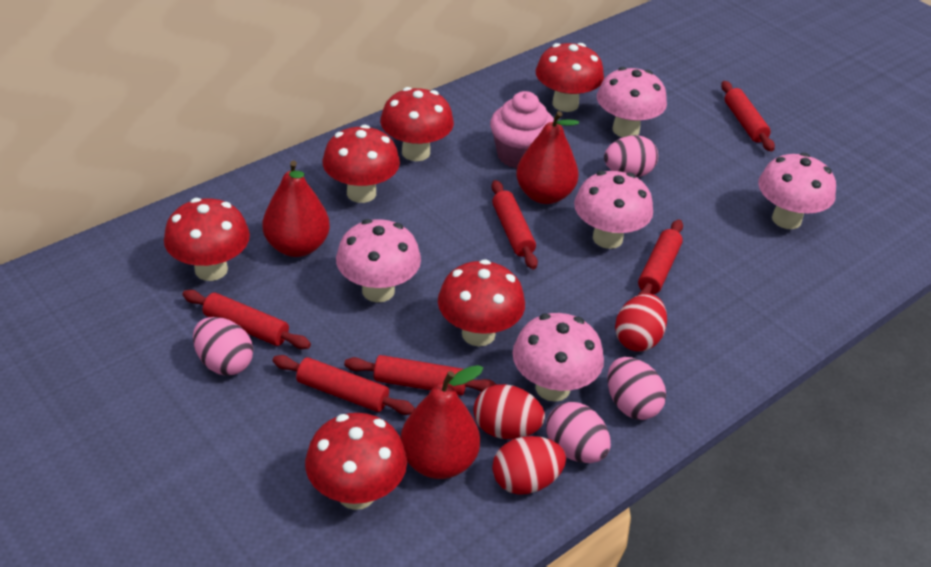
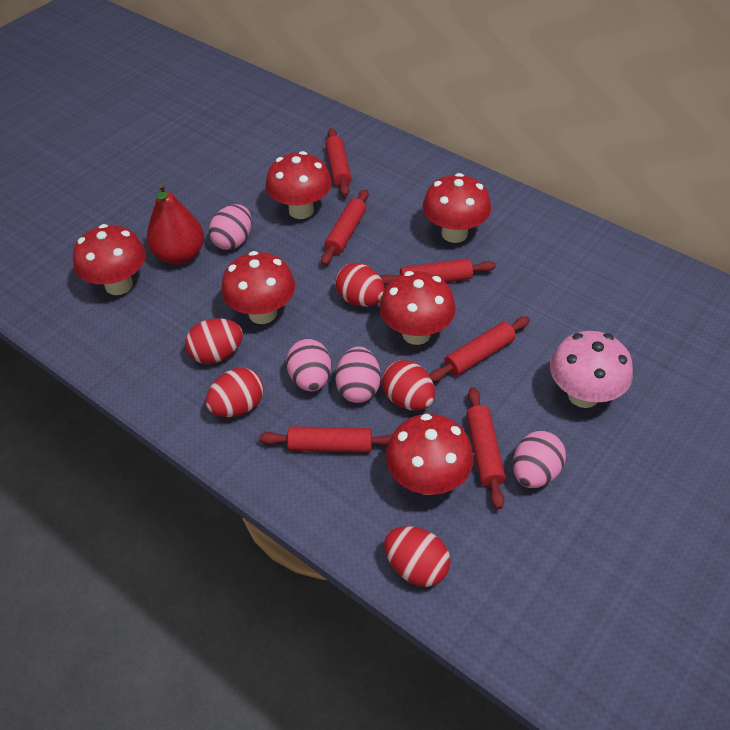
pink cupcake: [490,91,554,169] = 1 -> none = 0
pink mushroom: [336,219,421,302] [512,313,604,402] [574,171,653,249] [597,67,667,137] [758,153,836,229] = 5 -> [550,331,633,408] = 1
red egg: [473,384,545,439] [492,436,566,495] [615,294,667,351] = 3 -> [185,318,243,364] [206,368,264,417] [335,263,385,307] [382,360,435,411] [384,526,451,587] = 5
red pear: [262,160,330,257] [401,365,483,479] [516,111,579,204] = 3 -> [147,183,204,265] = 1

